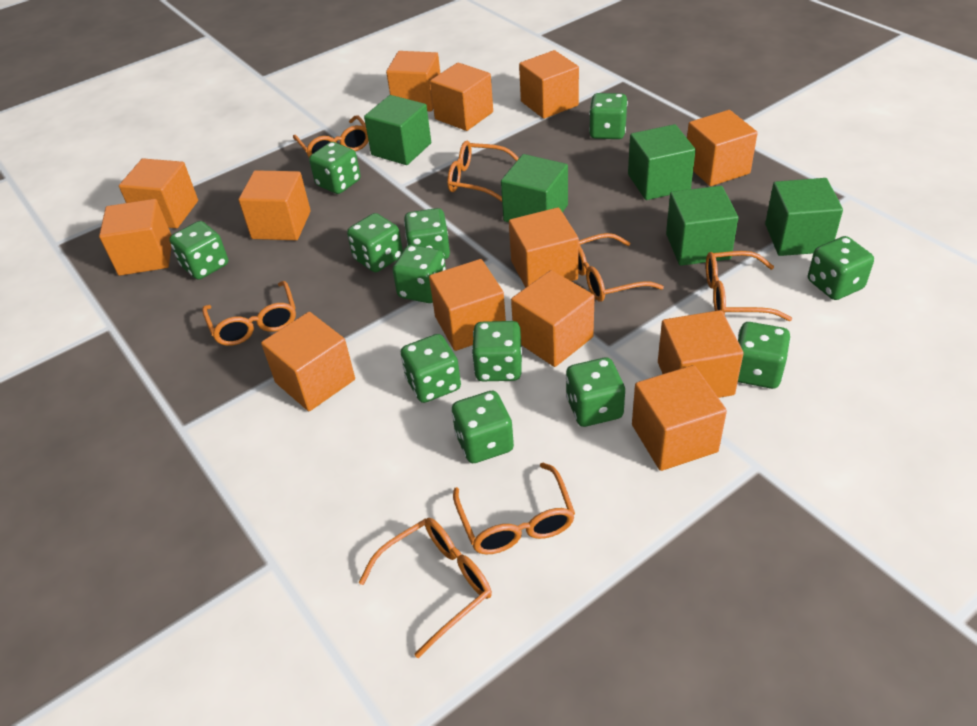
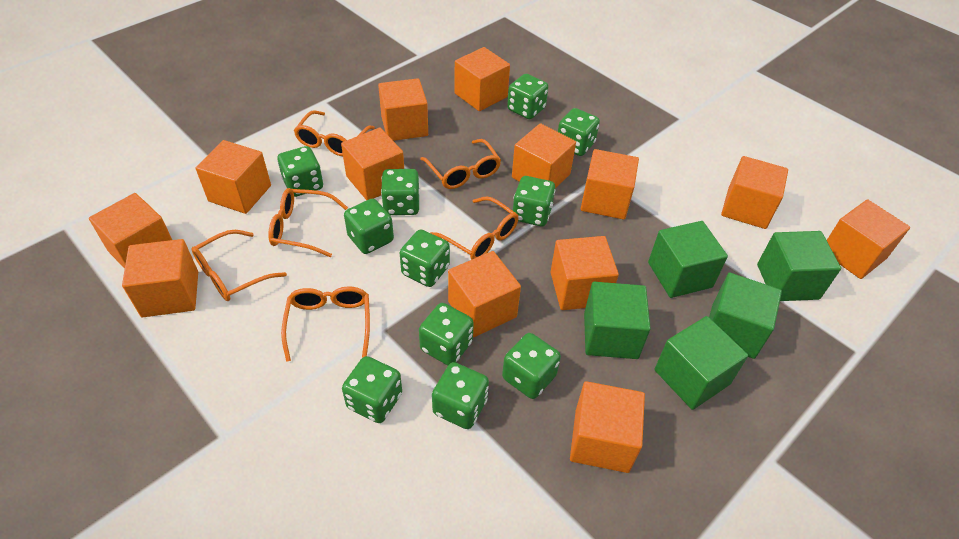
green dice: [169,221,228,280] [309,142,361,194] [347,213,403,272] [393,245,446,303] [401,334,461,403] [404,208,450,259] [452,391,514,463] [472,321,522,381] [566,357,625,427] [589,93,628,139] [738,322,791,389] [808,236,874,300] = 12 -> [277,146,323,197] [342,356,402,423] [344,198,394,254] [381,169,420,215] [400,230,450,287] [419,303,474,365] [432,362,489,429] [502,333,561,399] [507,74,548,119] [513,176,555,226] [558,108,600,156] = 11
orange glasses: [202,281,296,346] [293,115,369,157] [358,518,492,658] [447,141,519,202] [453,463,575,554] [578,233,664,302] [706,251,792,321] = 7 -> [191,230,287,301] [268,188,348,257] [281,286,370,362] [294,110,375,156] [420,139,501,189] [430,196,519,259] = 6

